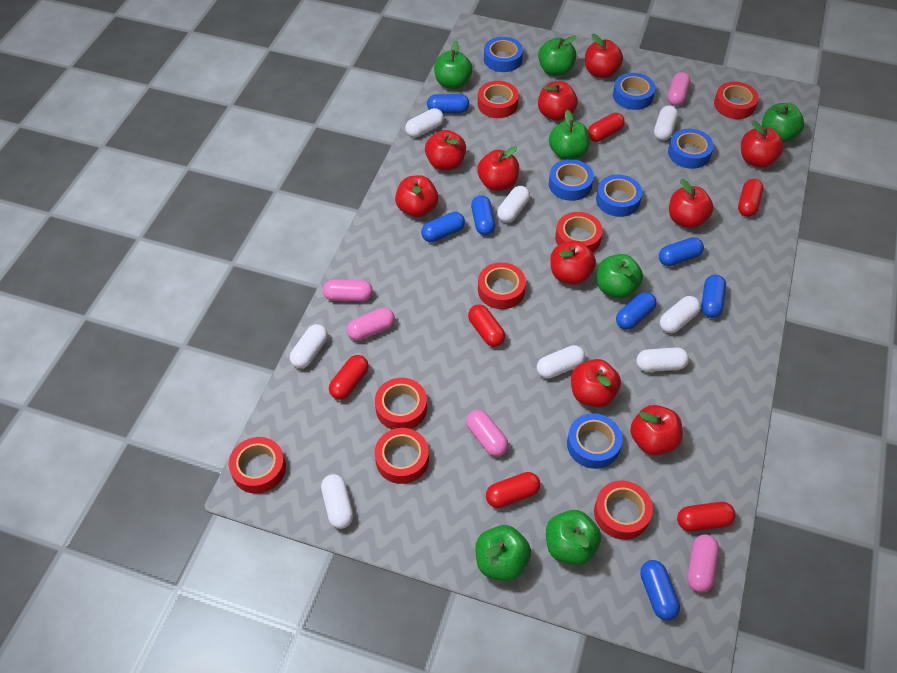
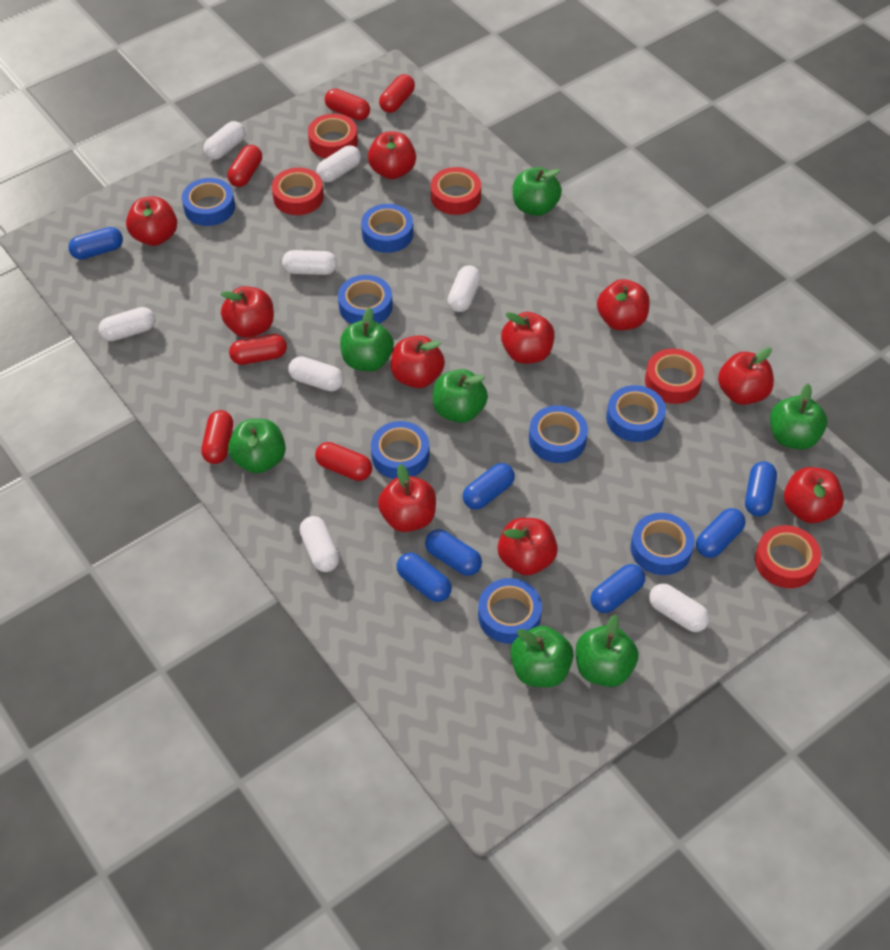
blue tape: [484,37,523,72] [549,159,594,201] [567,413,622,469] [596,174,642,217] [613,73,655,110] [668,129,714,169] = 6 -> [182,178,235,226] [338,275,393,324] [361,204,413,253] [371,421,430,479] [478,578,542,644] [529,405,588,463] [606,385,666,442] [631,513,694,575] = 8
pink capsule: [323,279,373,302] [347,308,395,341] [466,410,508,457] [668,72,690,106] [687,534,719,593] = 5 -> none = 0
red tape: [229,437,286,494] [375,378,427,429] [375,428,429,484] [478,81,519,118] [478,262,526,309] [555,212,603,253] [594,481,653,540] [714,81,759,119] = 8 -> [272,167,324,215] [308,114,358,158] [431,167,481,215] [645,348,704,404] [755,525,821,588] = 5

